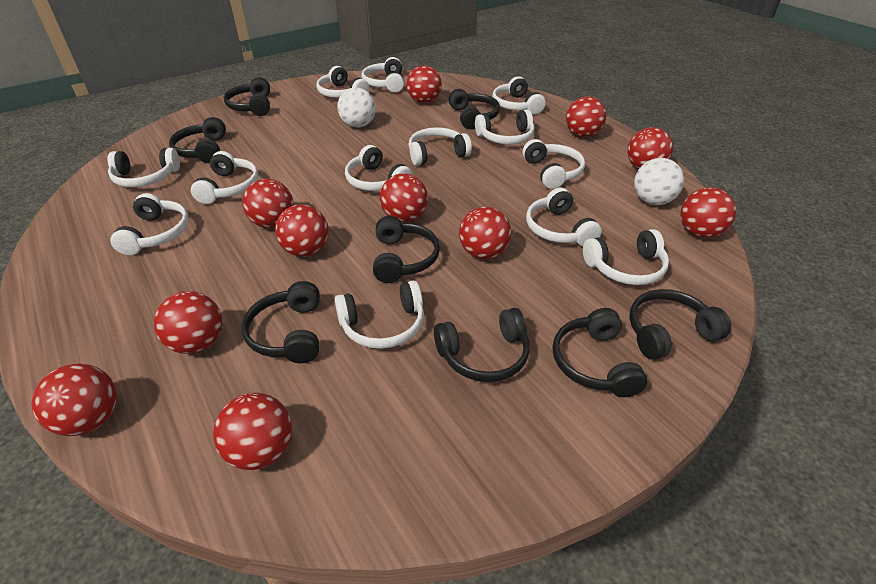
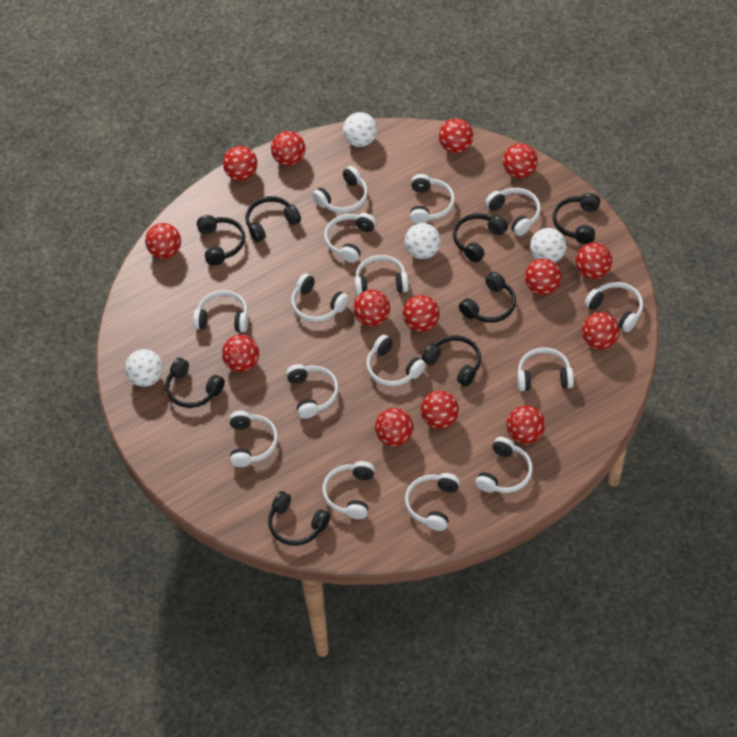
red ball: [31,364,117,436] [154,291,222,354] [213,393,292,470] [242,179,293,228] [275,204,329,257] [380,173,428,222] [406,66,442,103] [459,207,512,259] [566,96,606,137] [627,127,673,169] [680,187,736,238] = 11 -> [145,223,181,259] [222,335,259,372] [223,146,258,181] [271,131,306,166] [353,290,390,326] [375,408,413,447] [403,295,440,332] [420,391,459,429] [439,118,473,153] [503,143,538,178] [506,405,545,444] [525,258,562,295] [575,243,612,279] [582,312,620,349] = 14
white ball: [337,87,376,128] [634,158,684,205] = 2 -> [125,349,163,387] [343,112,377,147] [405,223,441,259] [530,228,566,262] = 4
white headphones: [108,148,180,187] [110,193,189,255] [191,151,259,204] [316,66,369,98] [335,281,424,349] [345,145,413,191] [361,57,404,93] [408,127,472,166] [475,110,534,144] [493,76,546,114] [523,139,585,189] [526,188,602,246] [583,229,669,285] = 13 -> [193,290,248,332] [230,411,278,467] [286,364,339,419] [291,274,349,322] [312,166,368,213] [322,461,375,519] [324,213,376,263] [355,255,409,296] [366,335,426,386] [405,473,460,531] [410,174,455,224] [475,437,533,493] [485,188,541,236] [517,347,574,391] [585,282,643,332] = 15

